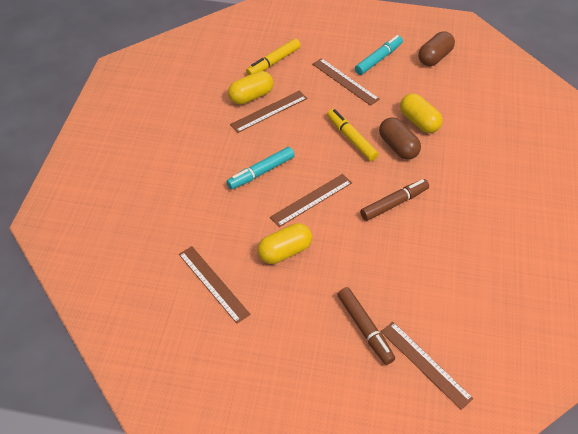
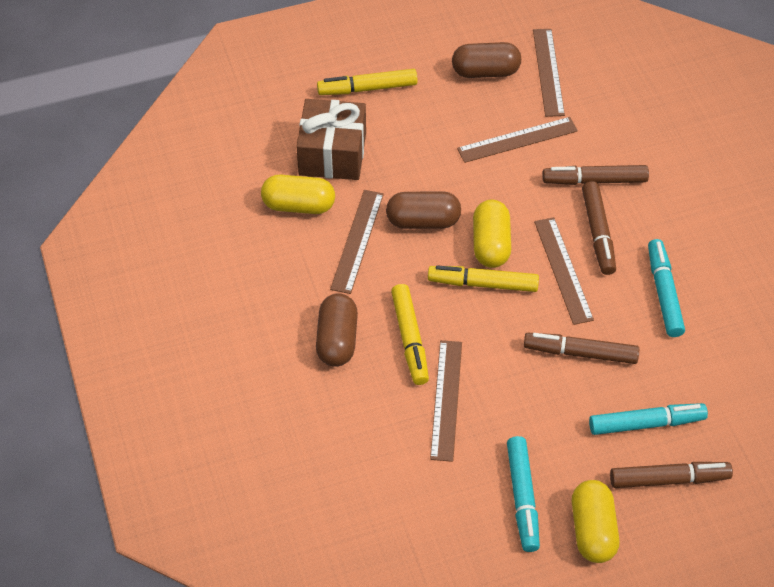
brown capsule: [379,117,421,160] [418,32,455,66] = 2 -> [316,293,358,367] [386,191,461,229] [452,42,521,78] = 3
brown gift: none = 0 -> [296,99,366,180] = 1
brown marker: [337,287,395,365] [360,179,429,221] = 2 -> [524,333,639,364] [542,165,649,185] [582,181,616,275] [610,462,733,488] = 4
turquoise marker: [226,147,295,190] [355,35,403,75] = 2 -> [507,436,540,552] [589,403,708,435] [648,239,685,337] = 3
yellow marker: [246,39,301,75] [327,109,379,161] = 2 -> [317,69,418,95] [391,284,429,385] [428,265,539,292] = 3

